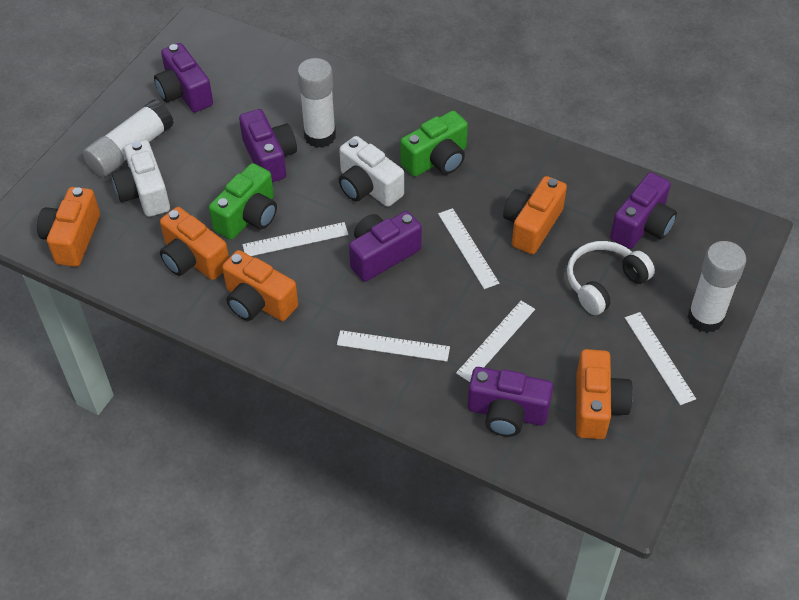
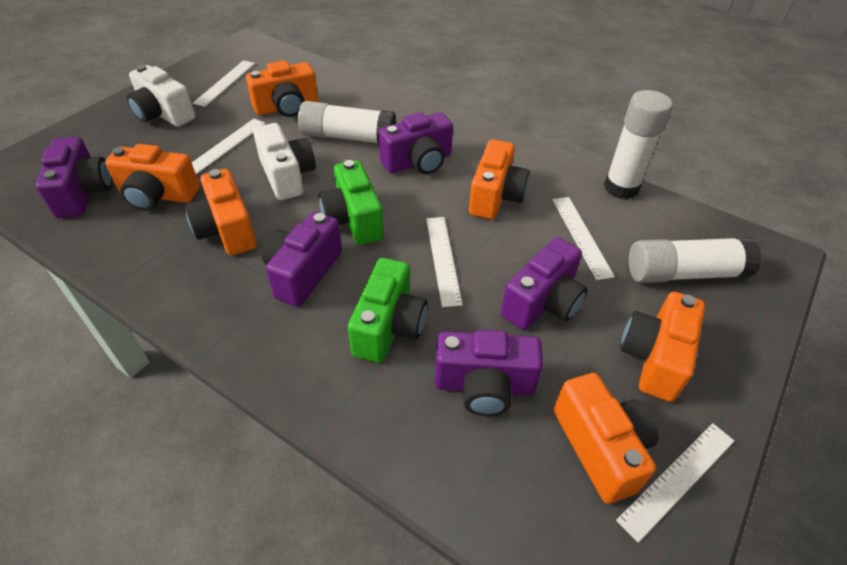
orange camera: [37,187,100,267] [160,207,229,280] [222,250,298,321] [503,176,567,254] [576,349,633,439] = 5 -> [105,144,200,211] [185,169,256,255] [246,60,318,117] [469,139,530,219] [554,373,659,504] [620,292,705,402] = 6
white headphones: [567,241,655,315] = 1 -> none = 0

